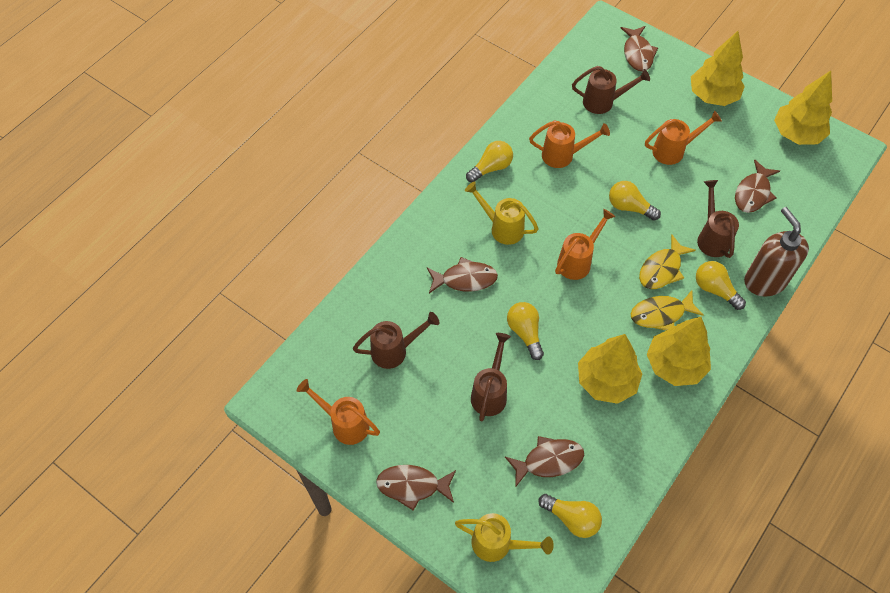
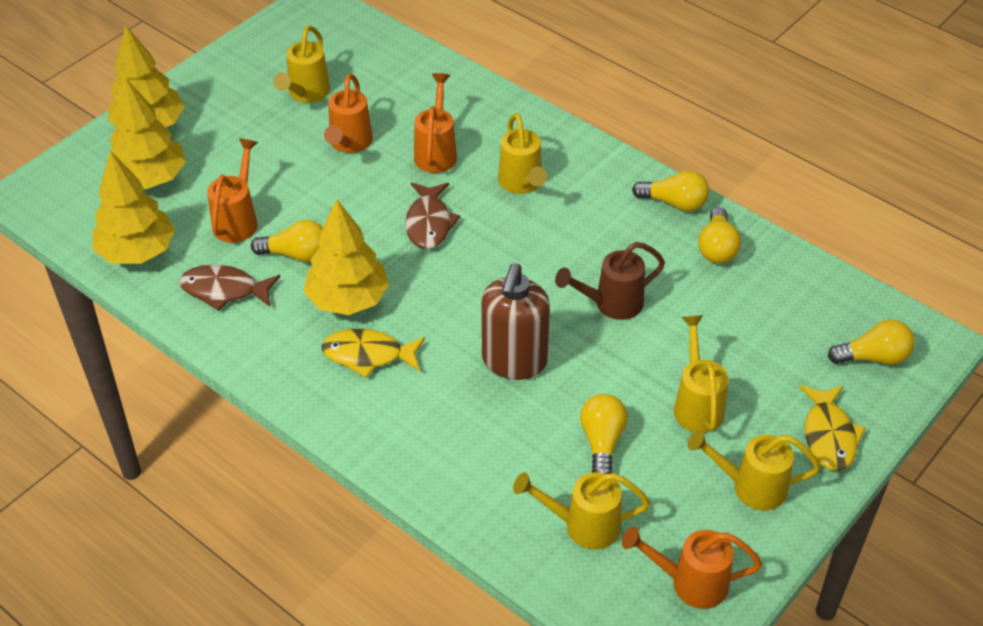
brown fish: [376,465,456,511] [427,257,498,293] [505,436,584,488] [621,26,658,71] [735,159,780,213] = 5 -> [180,265,281,311] [405,182,461,249] = 2
brown watering can: [353,312,439,369] [471,333,511,421] [572,66,650,114] [697,180,739,258] = 4 -> [555,242,665,320] = 1
yellow watering can: [455,513,554,562] [465,181,539,245] = 2 -> [273,25,330,103] [498,113,547,194] [513,472,650,550] [674,315,729,433] [687,430,821,510] = 5

